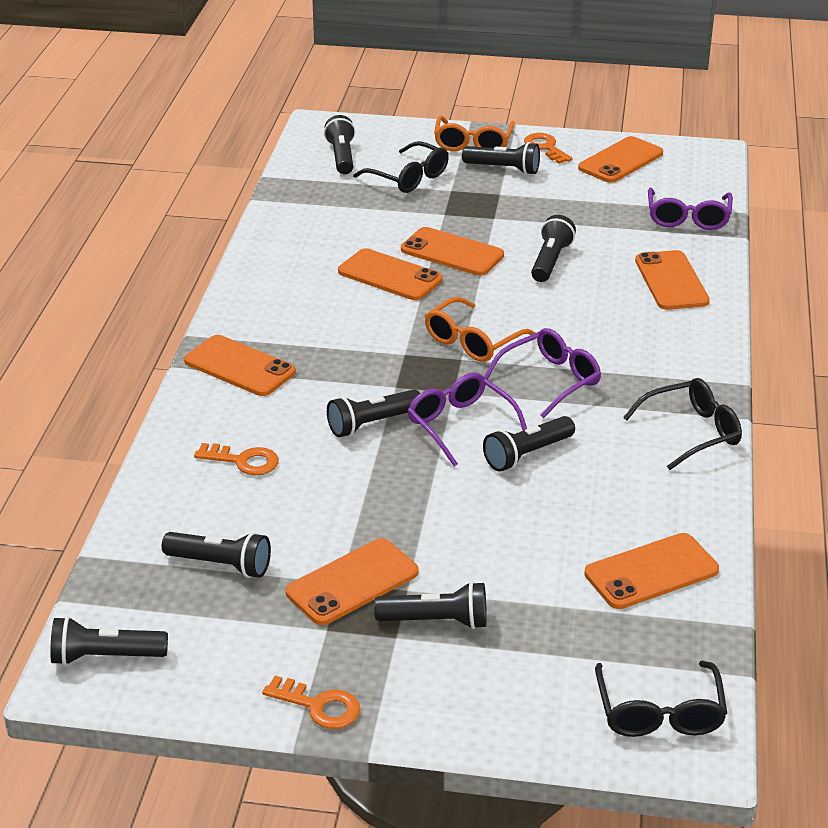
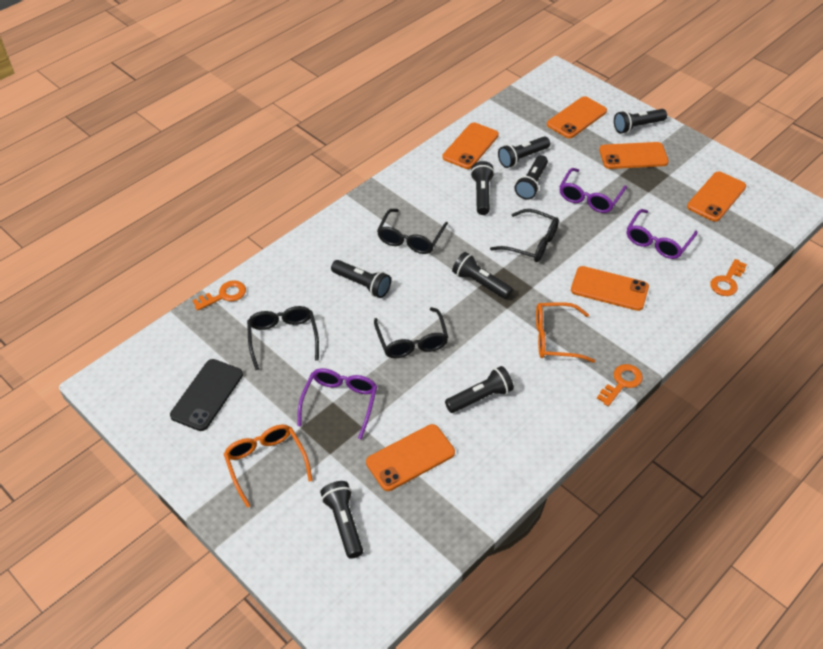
black glasses: [353,141,449,193] [595,661,727,737] [623,378,742,470] = 3 -> [247,306,319,370] [374,307,448,358] [377,209,448,254] [490,209,559,262] = 4
black phone: none = 0 -> [170,359,243,431] = 1
orange phone: [184,335,296,396] [286,538,419,625] [338,248,442,300] [401,227,504,276] [578,136,663,183] [584,533,719,609] [635,250,710,310] = 7 -> [366,424,455,491] [442,122,499,169] [547,96,607,138] [571,266,649,311] [599,142,669,169] [687,171,746,222] = 6

